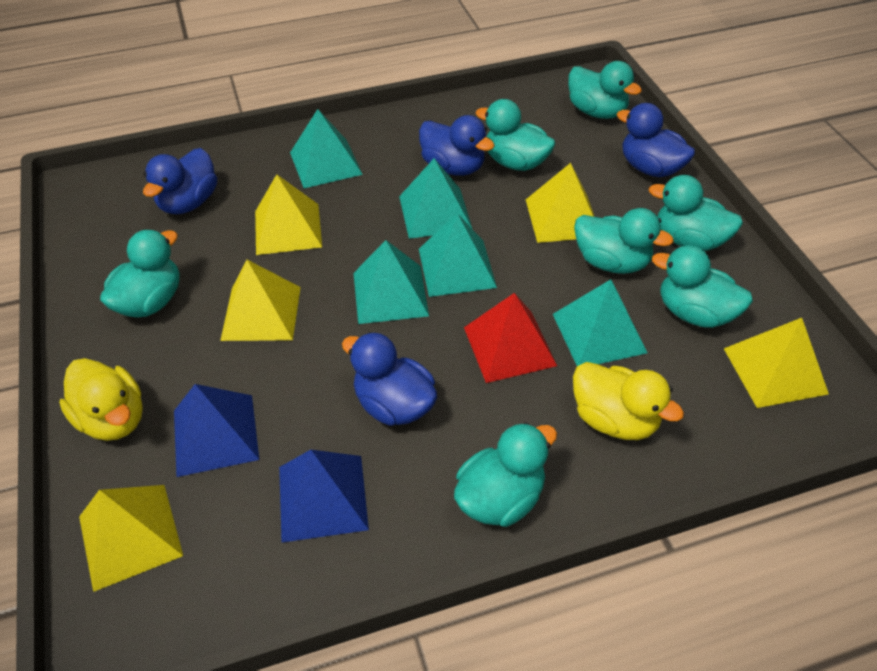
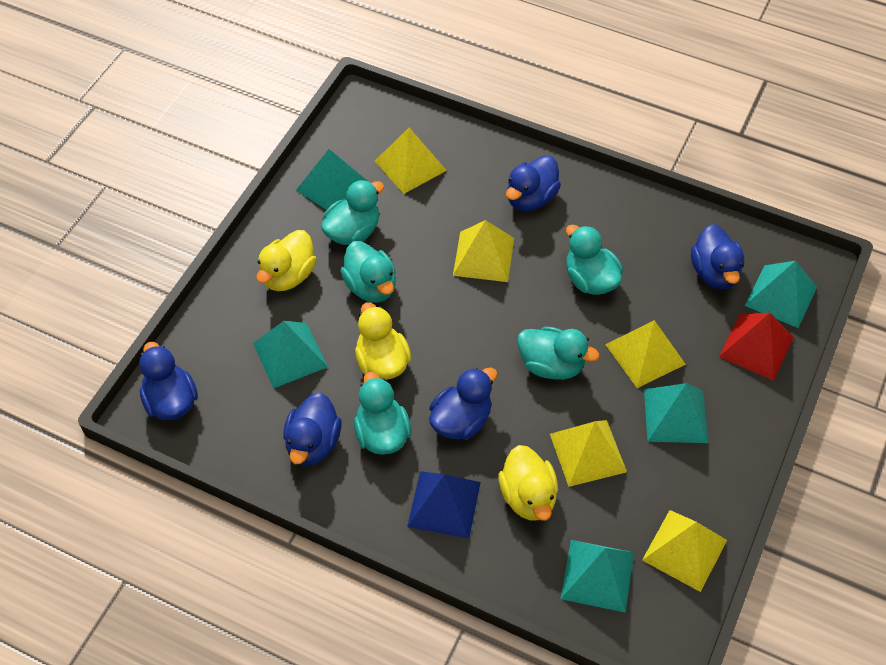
blue duck: [143,148,217,214] [342,332,437,426] [419,115,495,176] [617,103,695,177] = 4 -> [139,342,198,420] [283,393,341,466] [429,367,497,440] [506,155,561,211] [691,224,744,289] = 5
blue pyramid: [174,384,259,477] [279,450,369,543] = 2 -> [407,471,481,538] = 1
turquoise duck: [100,230,180,318] [454,422,557,527] [475,99,555,171] [568,61,642,119] [574,208,674,274] [649,175,743,251] [652,245,753,328] = 7 -> [321,180,384,245] [340,241,396,303] [354,372,411,455] [517,327,599,380] [566,225,623,295] = 5
yellow duck: [59,358,143,441] [573,362,684,440] = 2 -> [256,230,317,291] [355,302,412,380] [498,445,558,521] = 3

